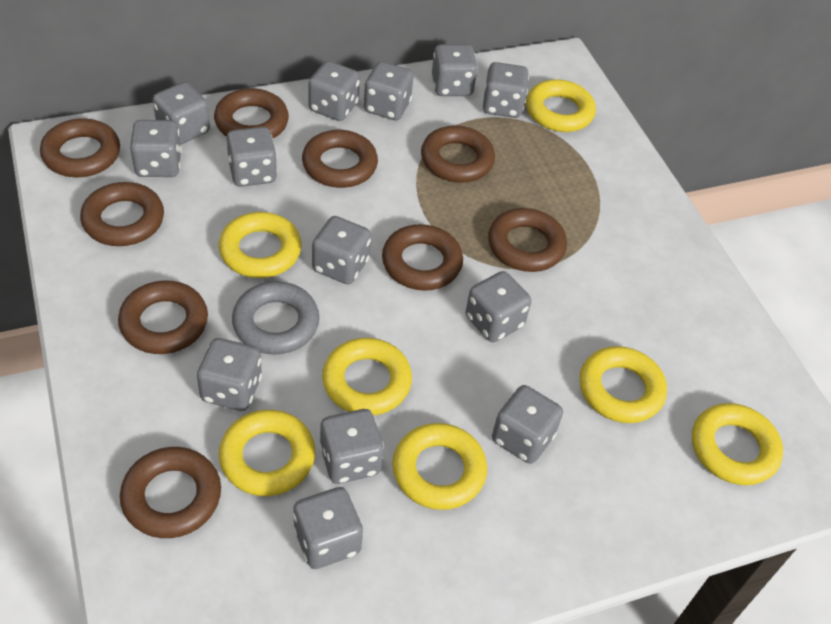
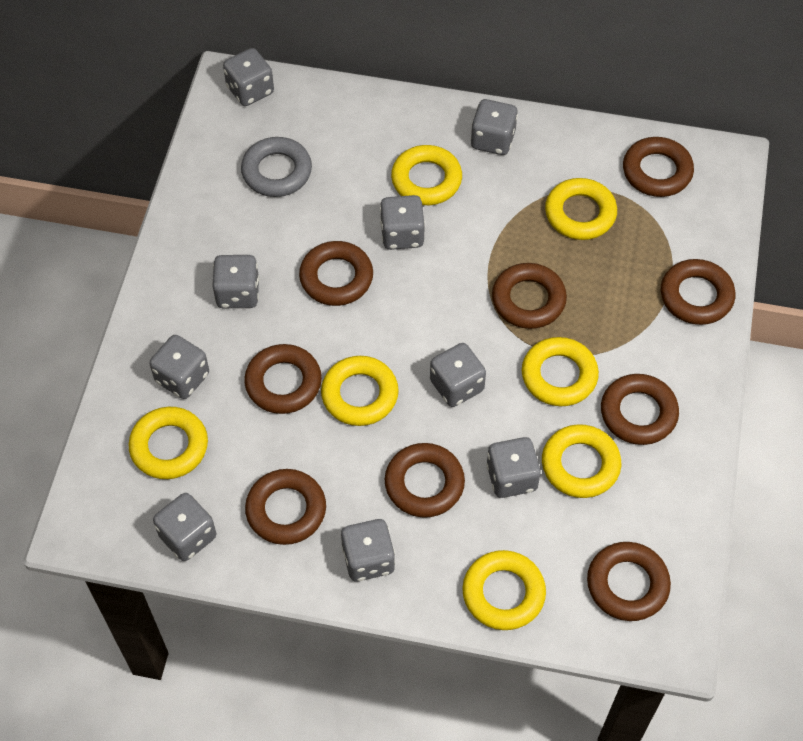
grey dice: [130,120,182,177] [153,82,210,145] [197,338,262,411] [227,127,277,187] [293,487,363,569] [308,61,360,121] [312,216,371,284] [319,409,384,484] [364,62,414,120] [432,44,478,96] [466,271,531,342] [483,62,529,118] [492,385,563,464] = 13 -> [150,335,209,399] [153,493,216,561] [212,255,259,308] [223,48,274,106] [341,519,395,582] [380,195,425,250] [430,343,486,407] [471,99,518,155] [486,437,541,498] = 9

